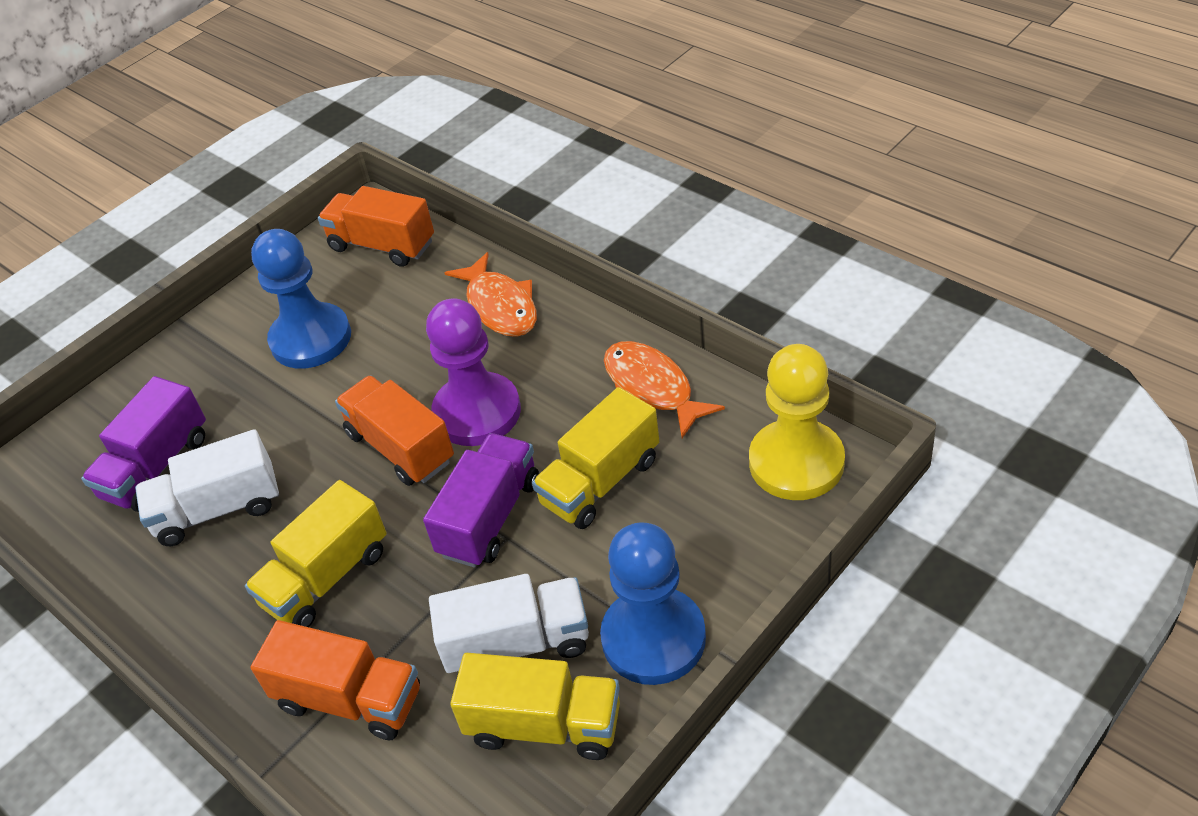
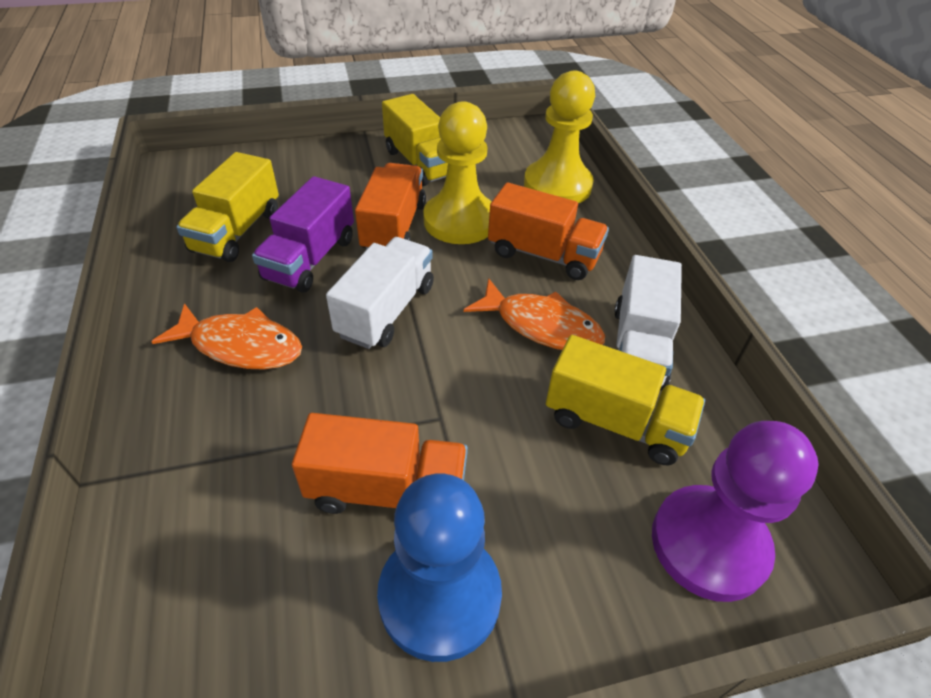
blue pawn: [251,229,351,369] [600,523,706,685] = 2 -> [377,474,502,662] = 1
purple truck: [81,376,206,512] [423,433,539,568] = 2 -> [252,176,354,293] = 1
yellow pawn: [749,344,845,500] = 1 -> [423,101,492,244] [524,71,595,203] = 2

